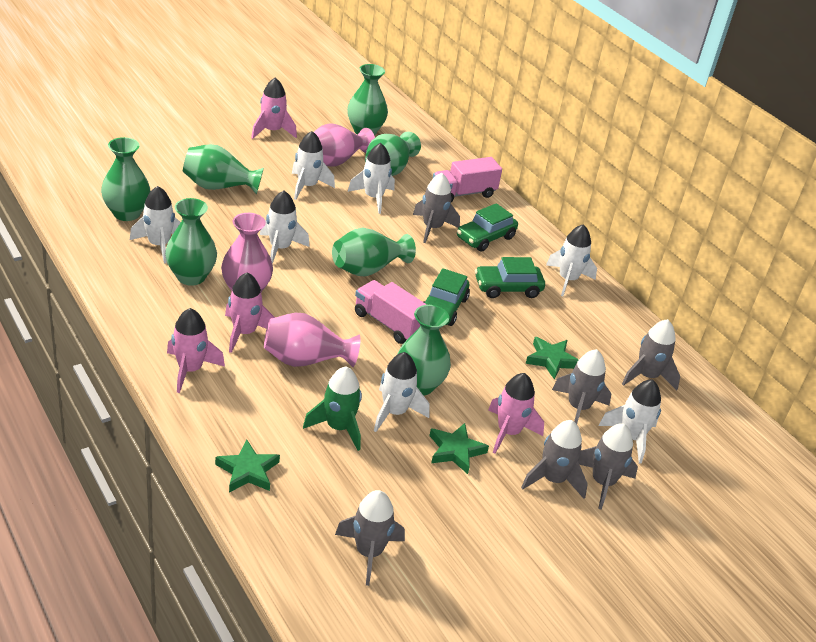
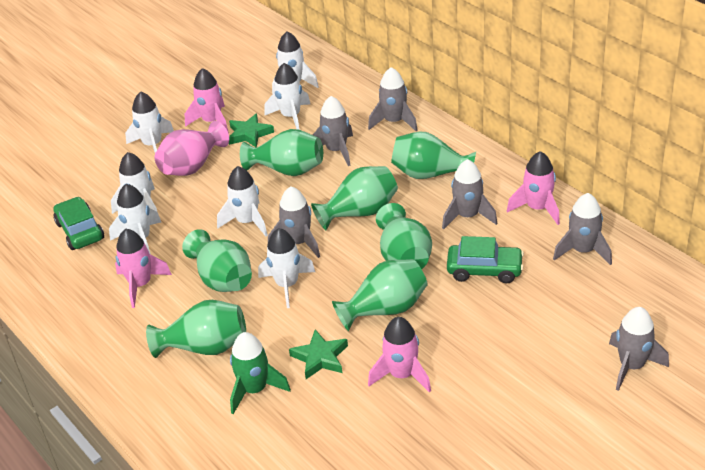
green car: [423,268,470,326] [457,203,518,252] [475,257,545,298] = 3 -> [53,197,104,250] [447,236,524,284] = 2
green star: [215,439,280,493] [429,423,489,474] [526,337,579,380] = 3 -> [229,114,274,148] [289,329,348,379] = 2
pink truck: [355,280,427,344] [433,157,502,202] = 2 -> none = 0
pink vase: [221,213,273,292] [264,313,360,367] [314,123,375,167] = 3 -> [154,121,229,176] = 1

